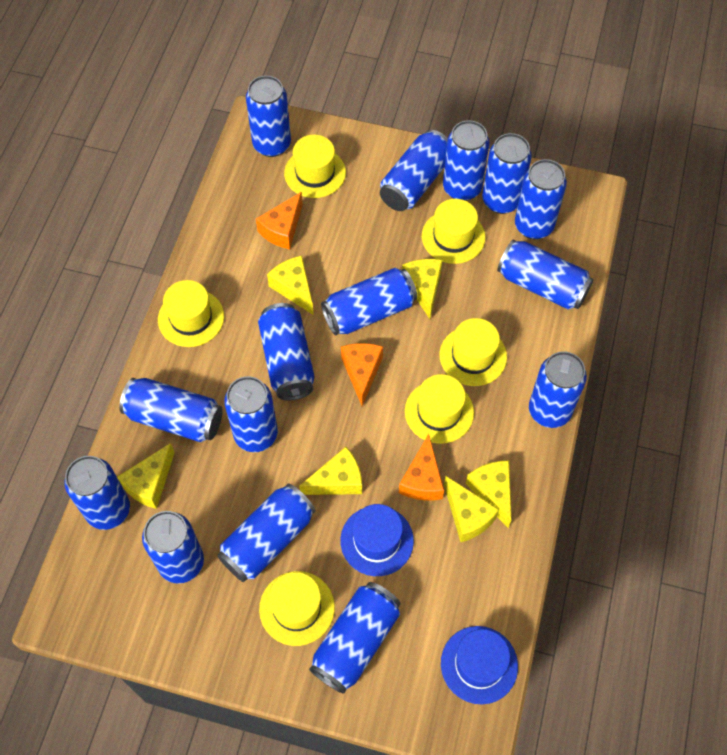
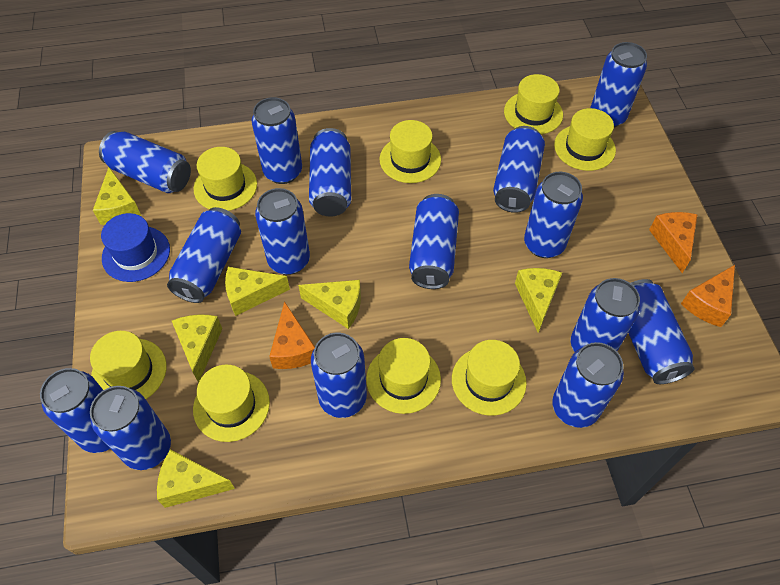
blue hat: [340,504,414,576] [441,626,518,704] = 2 -> [101,213,170,282] = 1
yellow hat: [158,280,224,347] [259,571,335,646] [284,135,346,198] [405,374,474,444] [422,199,485,264] [439,318,507,386] = 6 -> [90,331,167,399] [193,147,257,211] [193,365,270,442] [366,338,441,414] [379,120,441,183] [452,340,527,416] [504,74,563,134] [554,108,616,171] = 8

